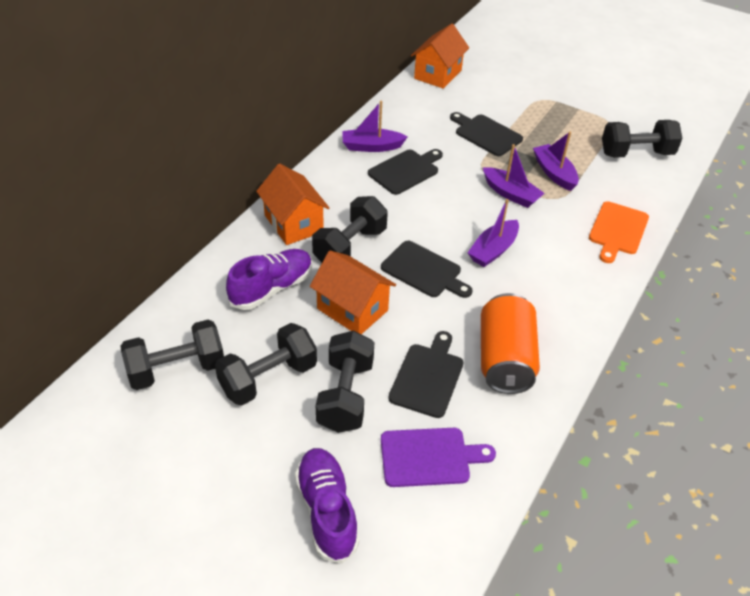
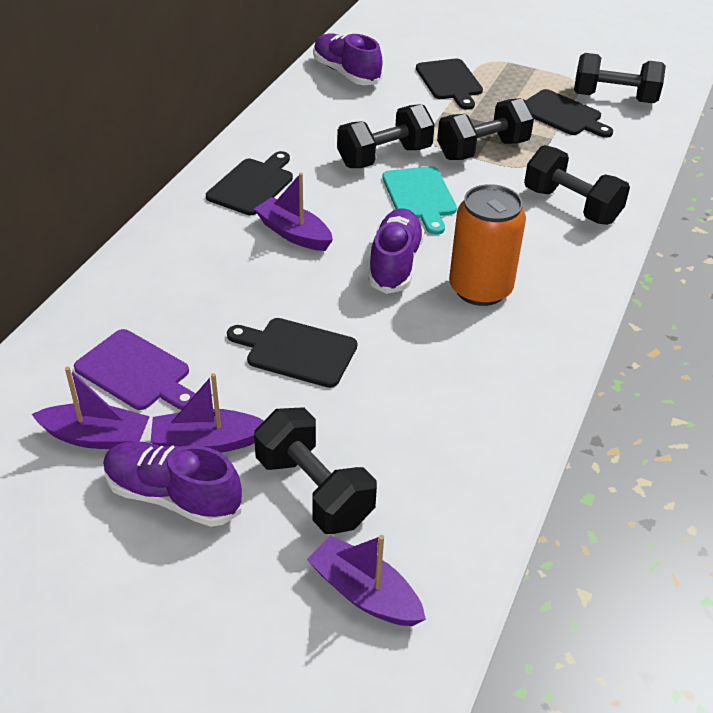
orange cutting board: [589,201,649,263] = 1 -> none = 0
orange house: [256,164,329,245] [310,251,396,334] [411,24,469,89] = 3 -> none = 0
purple shoe: [226,249,312,310] [295,448,359,564] = 2 -> [103,441,242,527] [313,33,383,85] [368,208,424,294] = 3
turquoise cutting board: none = 0 -> [382,166,457,235] = 1

